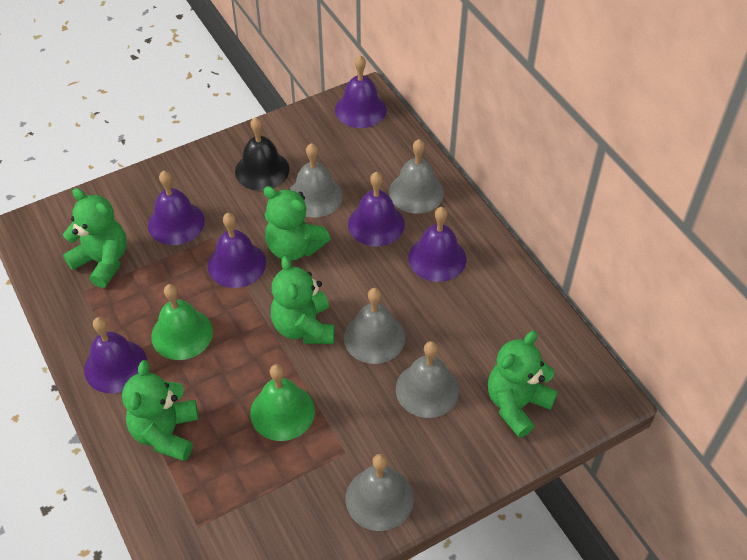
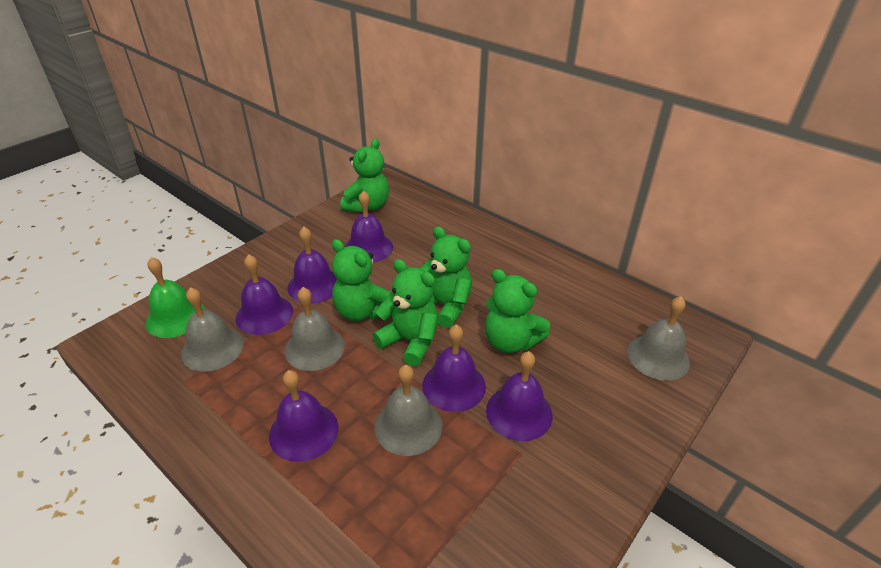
black bell: [235,117,289,191] = 1 -> none = 0
green bell: [151,284,213,360] [250,364,315,441] = 2 -> [146,257,205,338] = 1
grey bell: [290,143,343,218] [344,288,405,364] [345,454,414,531] [389,139,444,214] [396,341,459,418] = 5 -> [181,287,244,372] [284,287,345,371] [374,365,442,456] [627,296,690,381] = 4

